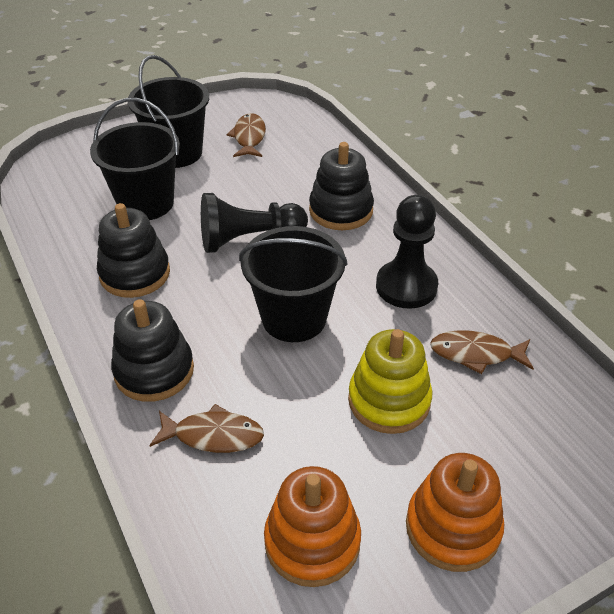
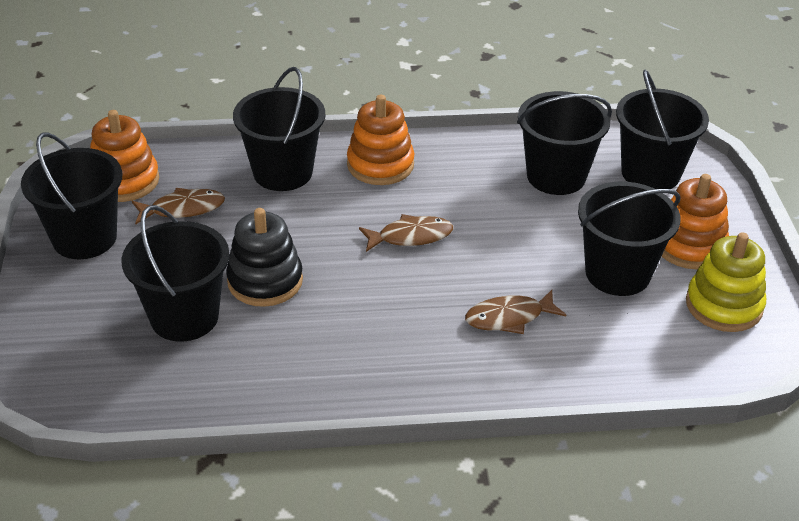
black bucket: [90,98,180,220] [128,55,209,168] [239,226,348,342] = 3 -> [21,132,123,259] [121,205,229,341] [233,67,325,191] [517,91,612,195] [578,182,680,296] [616,70,709,189] = 6
black pawn: [201,193,308,253] [376,195,438,309] = 2 -> none = 0
black stacking toy: [97,203,170,298] [111,299,194,402] [309,142,374,230] = 3 -> [226,208,303,307] = 1
orange stacking toy: [264,466,361,587] [406,453,504,572] = 2 -> [90,110,159,202] [347,95,414,185] [662,174,729,269] = 3

